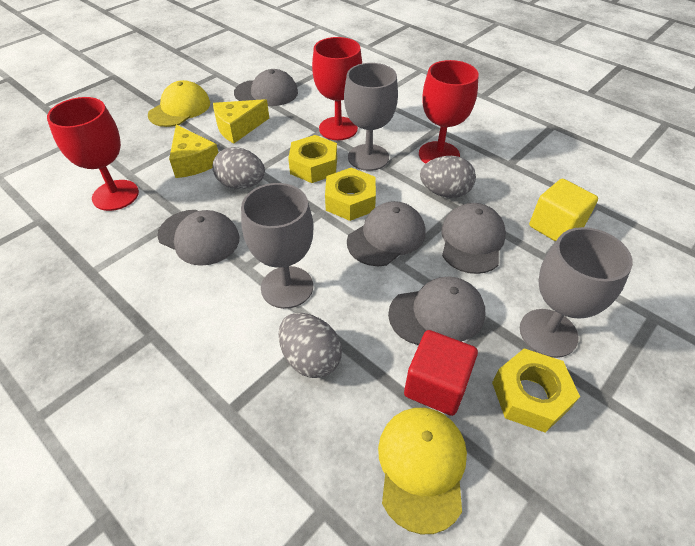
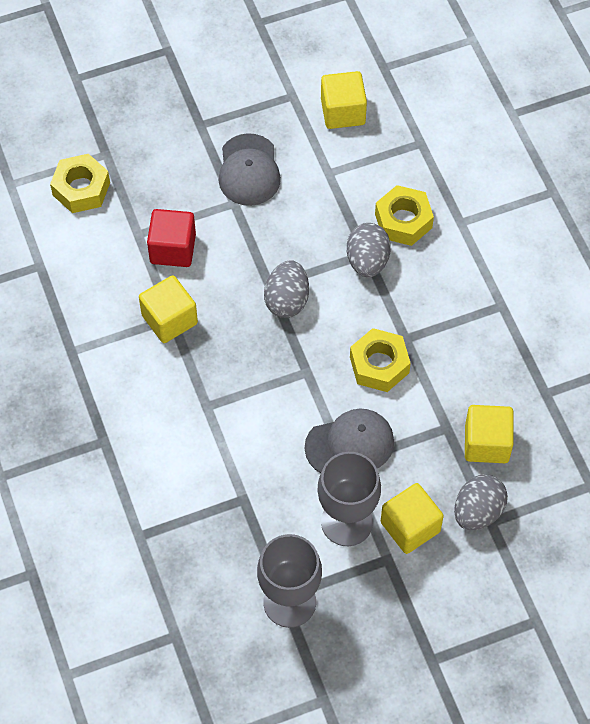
grey cap: [158,210,239,266] [234,69,298,106] [347,201,426,266] [388,277,485,345] [441,203,506,274] = 5 -> [219,133,281,206] [305,408,394,473] = 2
grey goblet: [241,183,313,309] [344,63,398,171] [520,227,633,358] = 3 -> [257,534,322,628] [318,452,381,546] = 2
red goblet: [47,97,139,211] [312,37,362,140] [419,60,479,163] = 3 -> none = 0
yellow cap: [148,80,210,127] [378,408,467,534] = 2 -> none = 0
yellow cheese: [169,125,219,178] [213,99,269,143] = 2 -> none = 0
yellow cube: [529,179,598,242] = 1 -> [139,275,198,343] [321,71,367,129] [381,483,444,554] [465,405,514,463] = 4

